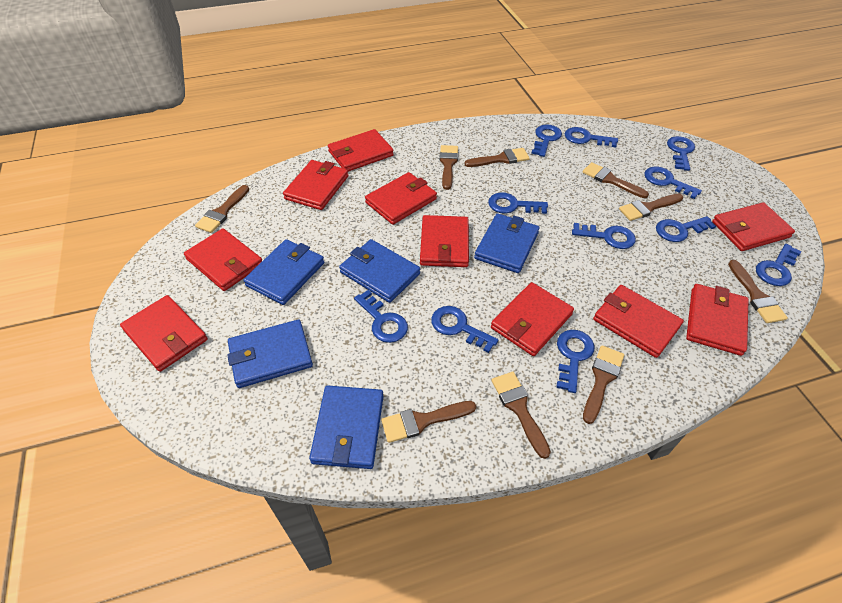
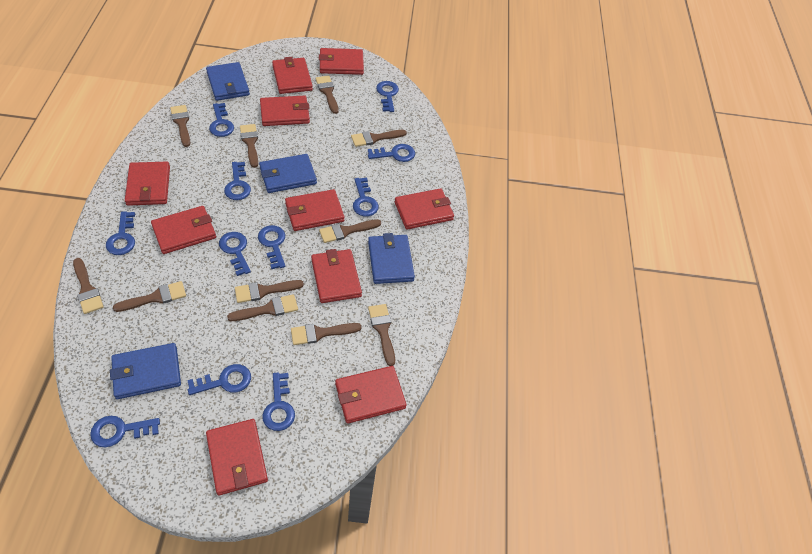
blue wallet: [227,320,313,388] [243,239,324,305] [309,385,383,469] [339,239,420,303] [474,213,540,273] = 5 -> [110,343,181,399] [206,62,250,101] [259,154,317,193] [368,233,415,284] = 4
brown brush: [195,185,249,233] [381,401,476,443] [439,145,458,190] [464,148,530,167] [491,372,551,459] [583,162,649,198] [583,345,624,424] [619,194,683,221] [728,260,788,323] = 9 -> [73,258,104,314] [113,281,186,312] [170,105,190,147] [227,294,298,321] [235,280,304,303] [240,124,258,168] [291,323,361,345] [315,76,339,114] [319,219,381,243] [351,130,407,147] [368,304,395,366] = 11

